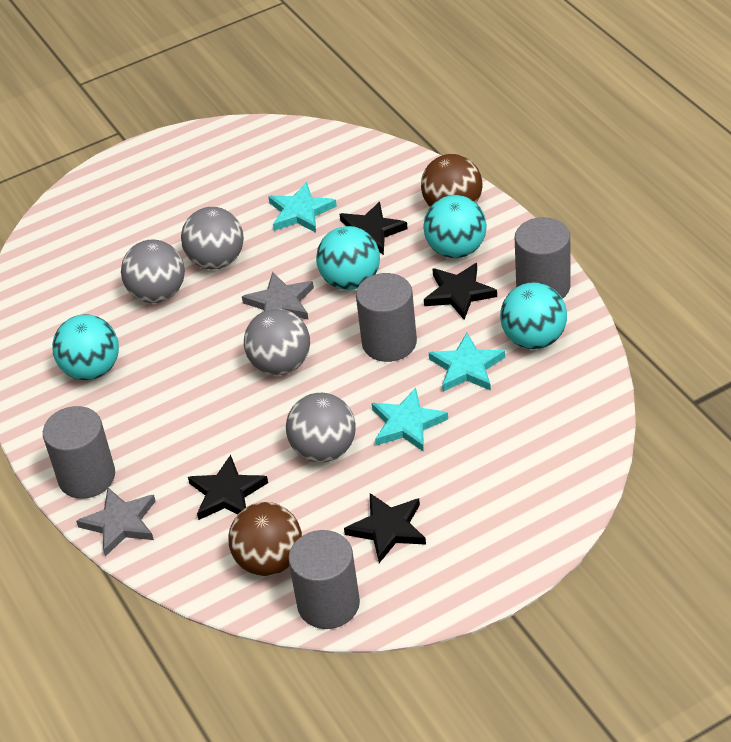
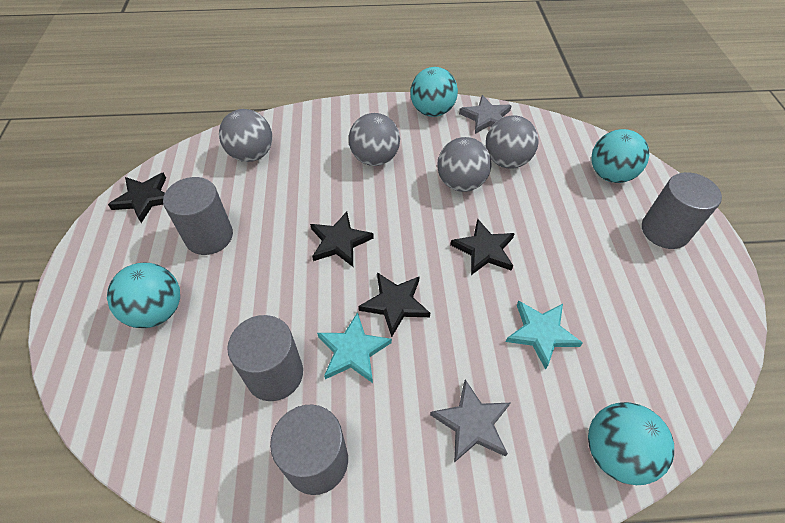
brown ball: [228,502,302,576] [421,154,482,207] = 2 -> none = 0
turquoise star: [268,182,337,233] [372,388,448,452] [429,333,505,392] = 3 -> [317,312,392,383] [506,301,583,370] = 2

